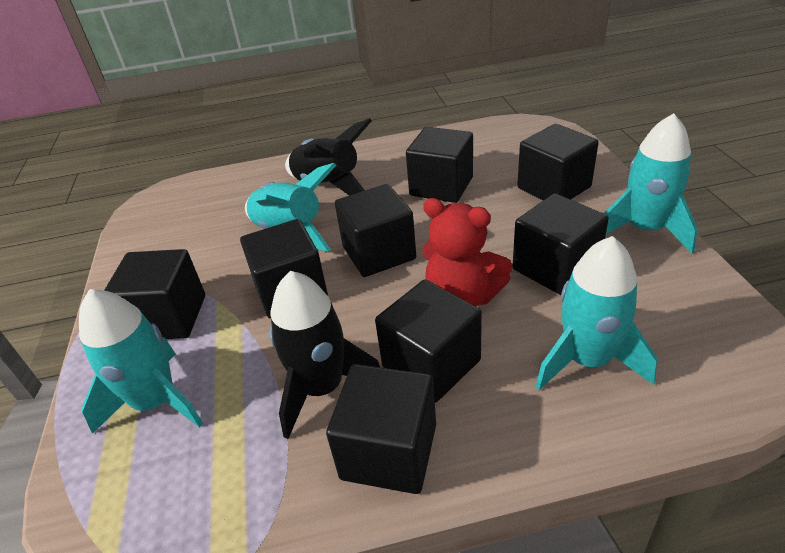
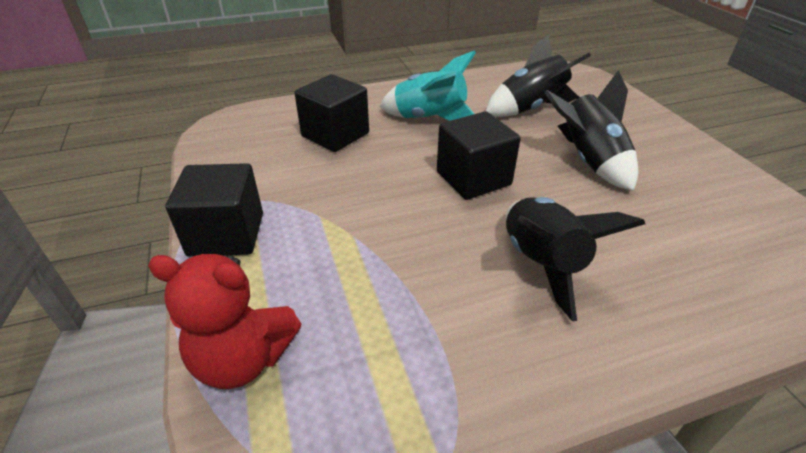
black cube: [104,249,205,339] [240,219,328,319] [326,364,436,494] [335,184,416,277] [375,279,482,403] [406,127,473,203] [512,193,609,295] [517,124,599,200] = 8 -> [165,163,263,257] [295,74,369,152] [437,111,521,200] = 3
black rocket: [269,271,380,439] [285,118,372,195] = 2 -> [486,35,591,117] [506,197,645,321] [544,70,638,191] = 3
turquoise rocket: [79,289,203,434] [245,163,336,251] [536,236,657,390] [604,113,698,254] = 4 -> [380,50,476,121] = 1

